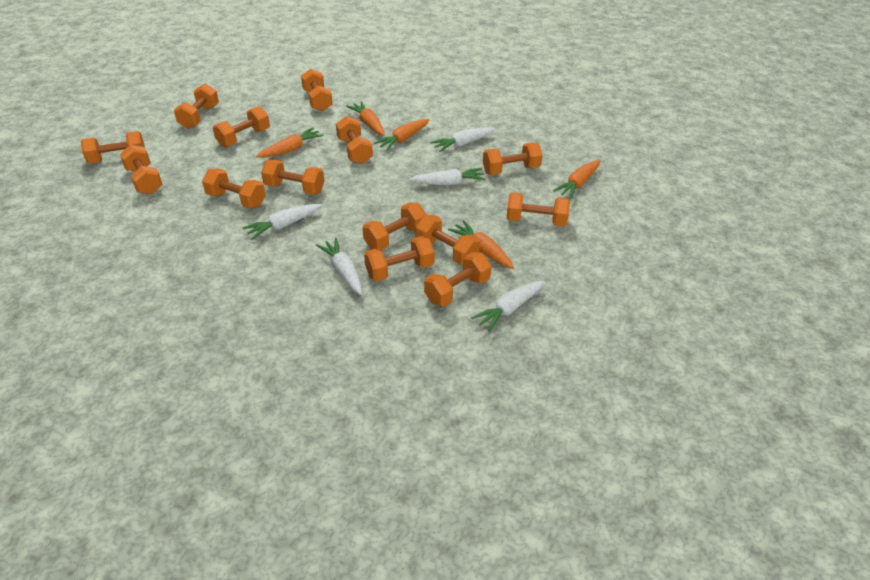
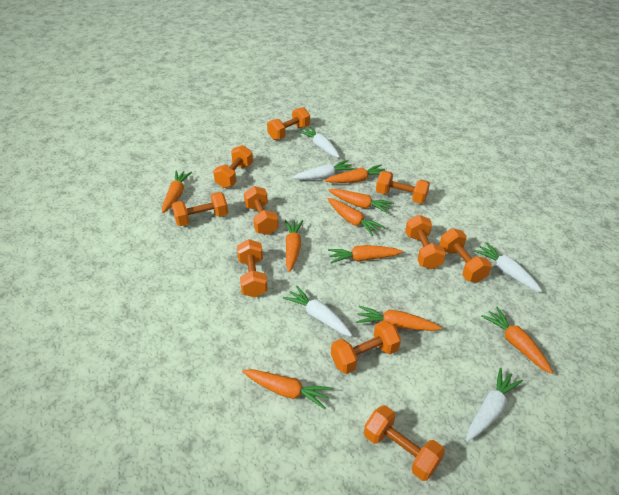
orange carrot: [256,128,323,158] [346,102,385,136] [374,119,430,151] [448,220,514,269] [553,160,600,199] = 5 -> [162,171,192,213] [242,369,332,409] [285,220,303,272] [325,164,385,183] [327,198,385,236] [328,189,394,214] [328,245,403,263] [356,306,442,331] [481,307,553,374] = 9
orange dumbbell: [81,131,145,164] [120,145,163,194] [174,84,219,129] [202,169,266,208] [213,106,270,147] [261,159,324,195] [301,69,333,111] [336,116,373,164] [363,203,426,251] [364,236,435,281] [416,215,480,265] [424,252,492,307] [483,143,543,175] [506,192,570,226] = 14 -> [172,192,228,226] [213,145,253,188] [237,239,268,298] [244,186,279,235] [267,107,310,140] [331,321,401,374] [364,405,445,481] [376,171,430,204] [405,215,446,269] [439,228,492,283] = 10

